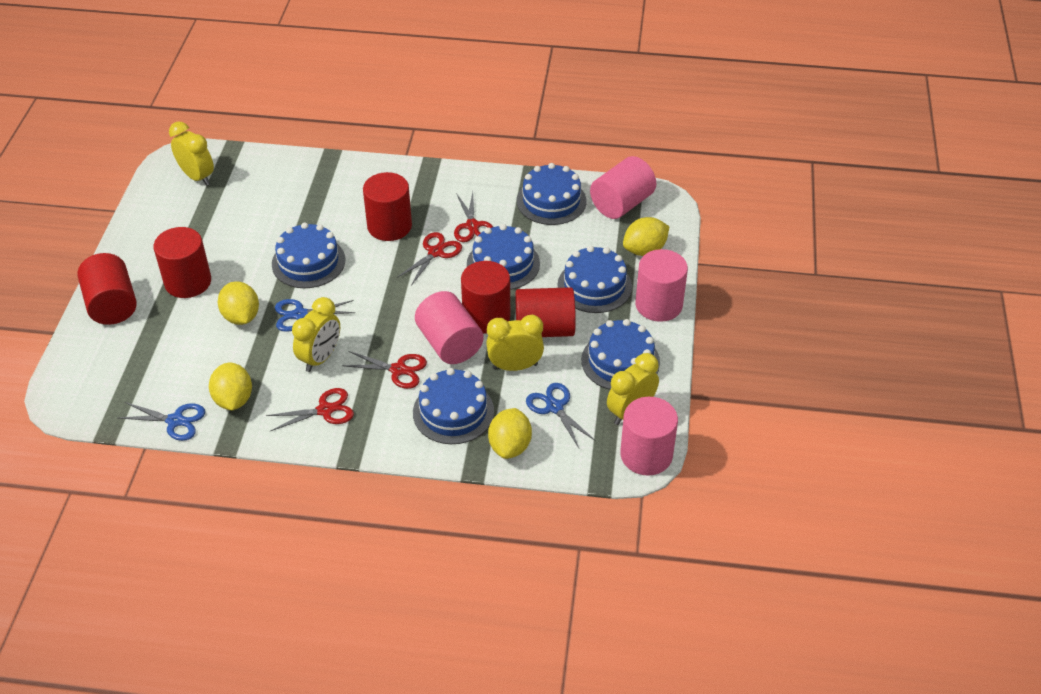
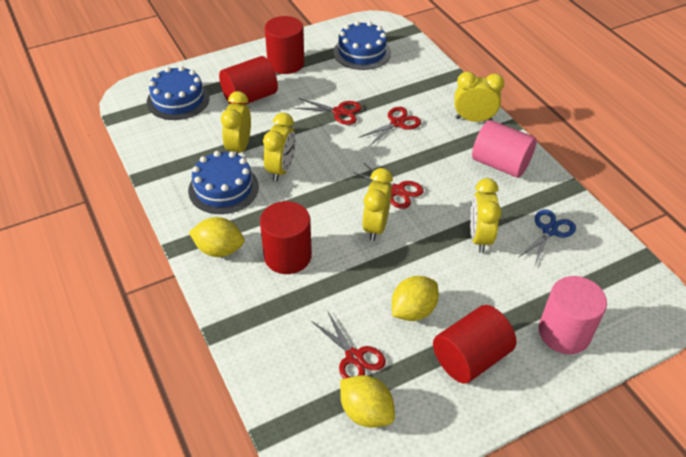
blue cake: [272,222,345,288] [413,368,494,444] [467,224,540,290] [517,163,586,225] [557,246,632,313] [581,319,660,390] = 6 -> [147,66,210,120] [188,151,259,214] [333,21,391,70] = 3
blue scissors: [119,402,205,441] [275,299,355,332] [526,383,596,448] = 3 -> [518,209,576,265] = 1
pink cylinder: [415,291,484,364] [590,156,656,219] [620,397,678,476] [635,249,688,322] = 4 -> [472,120,537,178] [539,276,607,354] = 2
red cylinder: [77,253,137,325] [154,227,211,298] [363,172,412,241] [461,261,510,334] [516,287,576,337] = 5 -> [219,56,278,105] [260,201,312,274] [265,16,304,74] [433,305,516,384] = 4
yellow clock: [169,121,214,186] [292,297,340,372] [486,315,544,371] [607,353,659,425] = 4 -> [221,91,251,155] [263,113,296,182] [362,168,393,241] [454,71,504,122] [470,178,501,253] = 5
yellow lemon: [209,363,252,410] [218,281,259,325] [488,408,532,459] [623,217,670,256] = 4 -> [189,217,244,257] [340,375,395,428] [392,276,439,321] = 3

